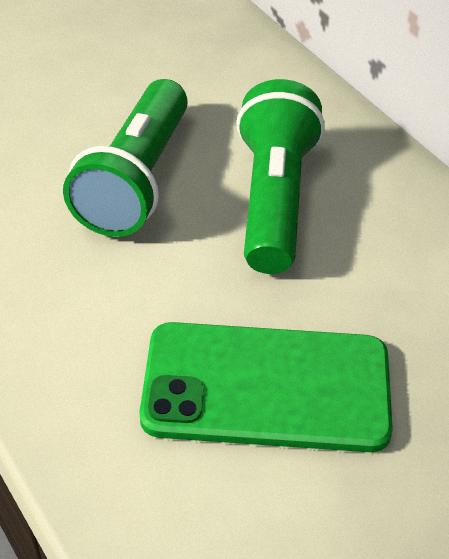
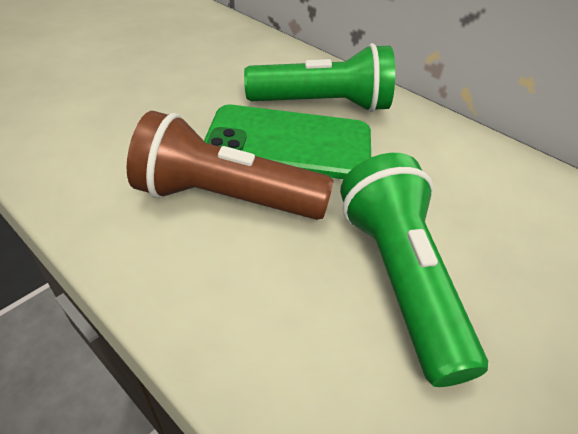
brown flashlight: none = 0 -> [127,111,333,220] = 1

